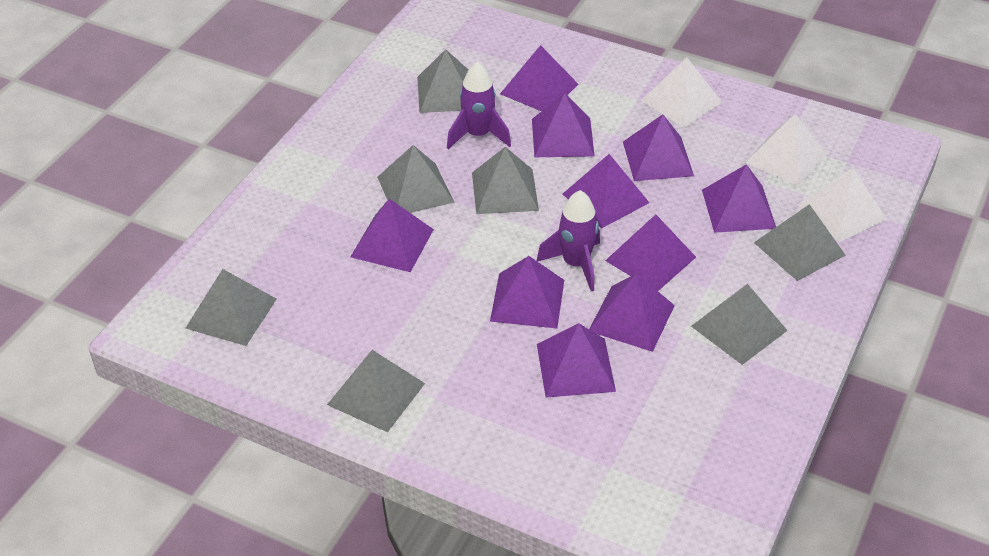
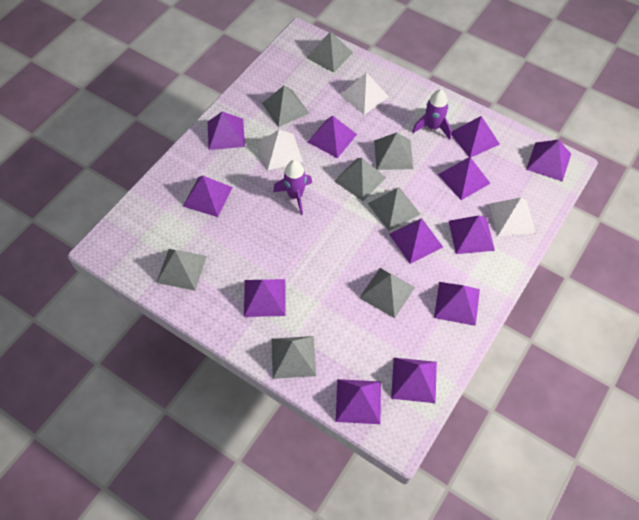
grey pyramid: [185,269,277,346] [327,350,425,432] [377,145,454,213] [417,49,468,113] [472,147,539,214] [691,284,788,365] [754,204,846,281] = 7 -> [156,249,207,291] [262,85,310,127] [271,336,316,379] [307,31,353,73] [334,158,386,201] [359,268,415,318] [368,187,420,231] [374,132,413,170] = 8
purple pyramid: [351,199,434,272] [490,256,564,328] [500,45,578,111] [532,93,595,157] [537,323,616,397] [563,154,649,228] [589,273,675,352] [605,214,696,291] [623,114,694,181] [702,164,776,233] = 10 -> [183,176,233,217] [208,111,245,150] [244,279,285,317] [308,116,357,158] [336,379,381,424] [389,218,443,264] [391,358,437,403] [434,282,480,326] [438,157,491,200] [449,215,495,254] [451,116,500,157] [526,140,571,181] = 12

